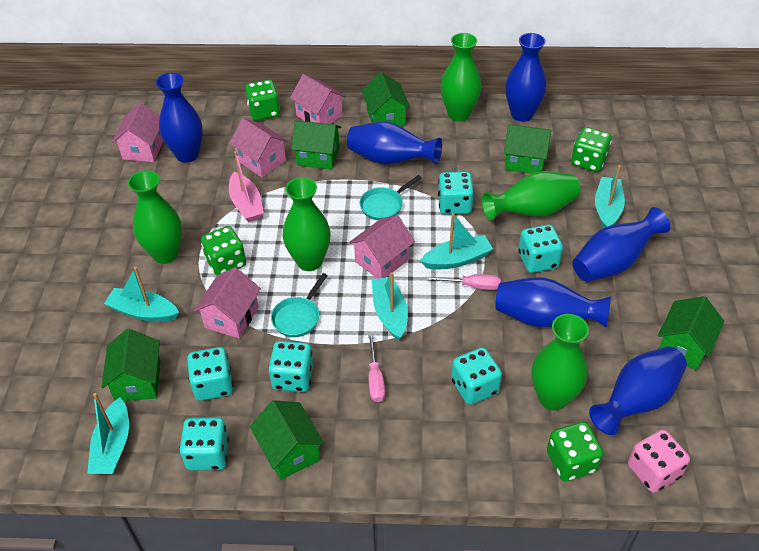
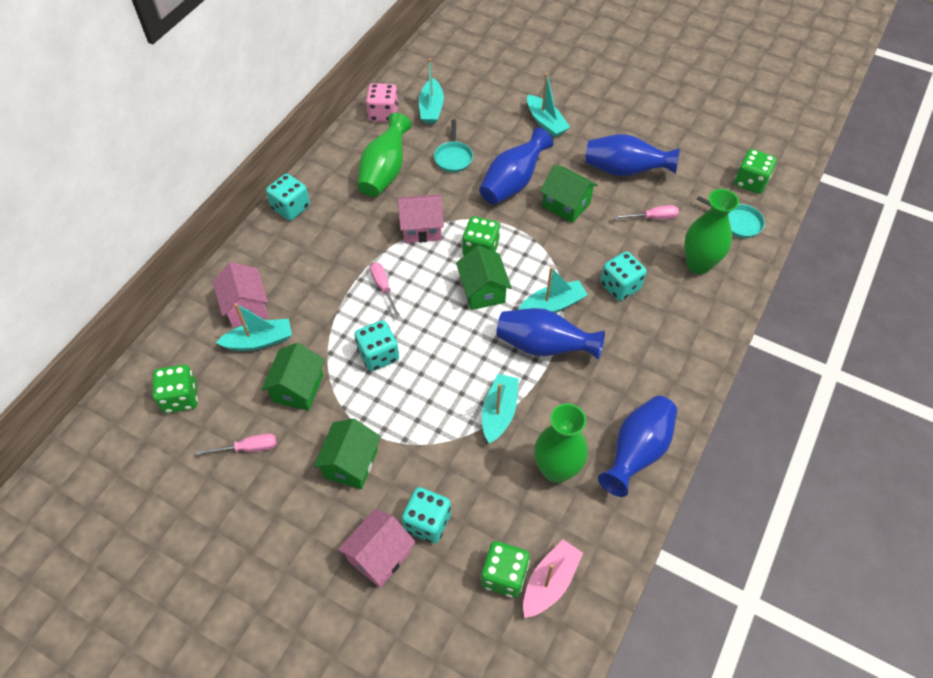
blue vase: [156,73,203,163] [347,122,442,164] [495,277,611,328] [505,33,547,122] [572,207,671,282] [589,346,687,435] = 6 -> [479,127,554,205] [497,308,605,360] [586,134,680,176] [598,396,677,497] = 4
green house: [101,329,160,401] [250,400,325,480] [291,120,341,170] [362,72,410,127] [504,124,551,173] [658,296,724,370] = 6 -> [261,343,325,411] [313,419,381,489] [456,245,512,310] [540,165,598,223] = 4
green vase: [128,170,182,264] [283,177,330,271] [440,33,482,121] [482,171,581,220] [532,314,589,411] = 5 -> [358,113,412,197] [534,403,588,483] [684,189,739,274] = 3
pink house: [112,103,164,162] [194,267,261,339] [229,118,288,177] [290,74,346,124] [349,215,415,279] = 5 -> [213,262,268,328] [338,509,416,588] [398,194,444,243] = 3
pink screwdriver: [368,333,385,402] [426,274,501,290] = 2 -> [196,434,277,455] [370,263,400,318] [613,205,679,220] = 3
turquoise dice: [179,417,229,471] [187,347,233,401] [268,341,314,392] [438,172,474,214] [451,347,502,405] [518,225,563,273] = 6 -> [266,174,310,221] [354,320,399,371] [402,487,451,543] [600,251,647,301] = 4

